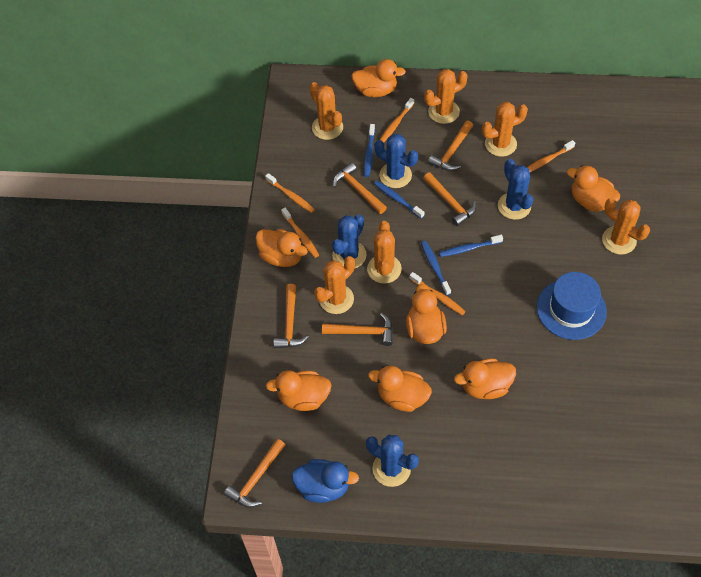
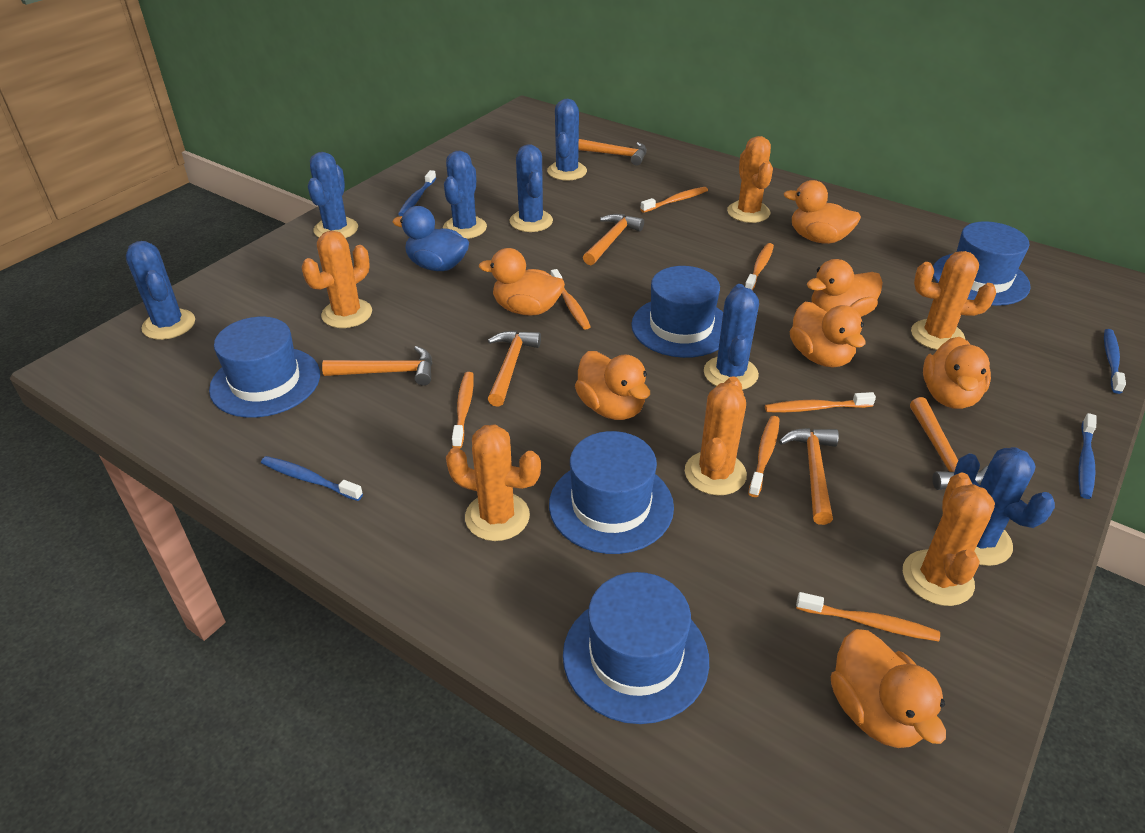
blue cactus: [332,214,367,268] [366,435,419,487] [374,134,418,188] [498,159,534,220] = 4 -> [126,241,195,340] [308,152,358,238] [443,151,487,239] [509,144,553,232] [547,99,587,181] [704,284,759,390] [954,447,1055,566] = 7
blue hat: [537,272,607,340] = 1 -> [209,317,320,418] [549,431,674,554] [563,572,709,724] [631,266,723,358] [933,221,1031,306] = 5
orange toothbrush: [265,173,315,213] [281,208,319,258] [380,98,414,142] [409,272,466,315] [527,140,575,172] = 5 -> [452,372,474,449] [551,269,591,330] [640,187,708,213] [745,243,774,290] [748,416,780,497] [765,392,876,413] [796,592,940,642] = 7

